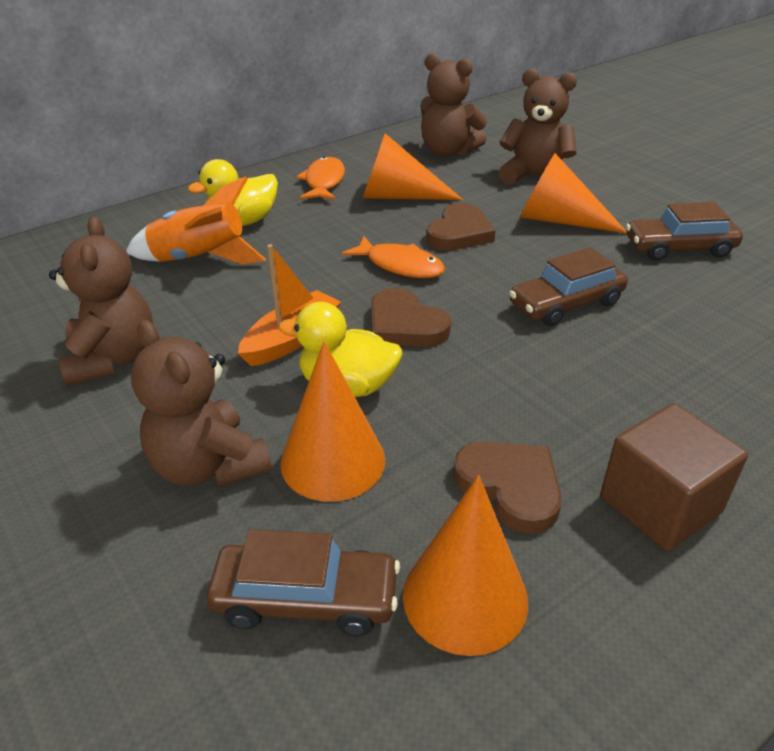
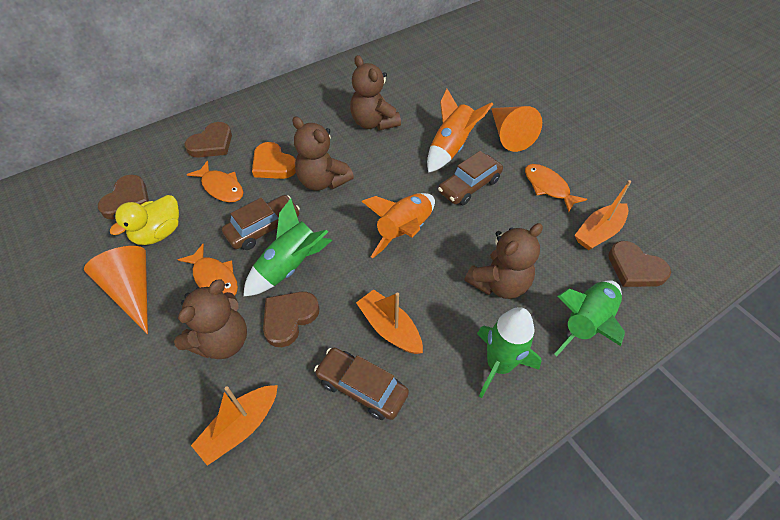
brown cube: [600,403,748,551] = 1 -> none = 0
brown heart: [371,288,451,347] [426,203,495,251] [453,441,562,534] = 3 -> [98,175,149,220] [184,122,232,158] [263,292,320,347] [608,241,671,287] = 4
green rocket: none = 0 -> [243,198,332,297] [477,307,541,398] [554,280,625,356] = 3
orange boat: [238,244,341,366] = 1 -> [191,385,278,466] [356,289,423,354] [574,180,631,250] = 3
orange cone: [280,341,385,502] [363,133,463,200] [403,475,528,656] [520,153,627,233] = 4 -> [84,246,148,334] [491,106,542,152] = 2
orange fish: [296,157,345,200] [341,236,445,278] = 2 -> [178,244,238,295] [187,161,243,202] [525,164,587,212] = 3
orange heart: none = 0 -> [252,142,296,179] = 1
orange rocket: [126,176,266,264] = 1 -> [362,193,435,258] [427,89,493,173] = 2
yellow duck: [188,159,278,226] [278,302,402,397] = 2 -> [110,195,179,245] = 1

